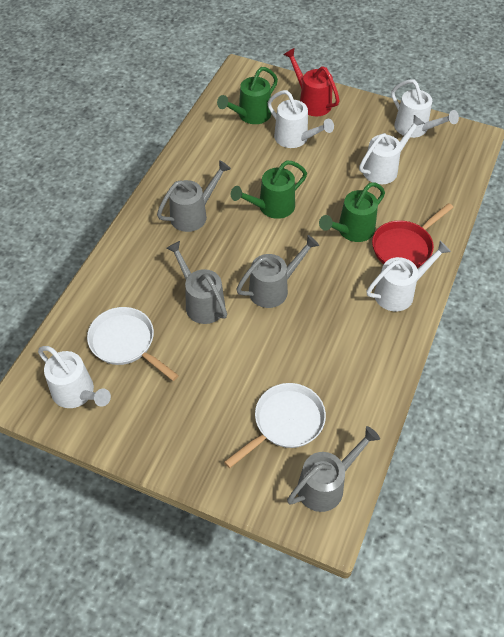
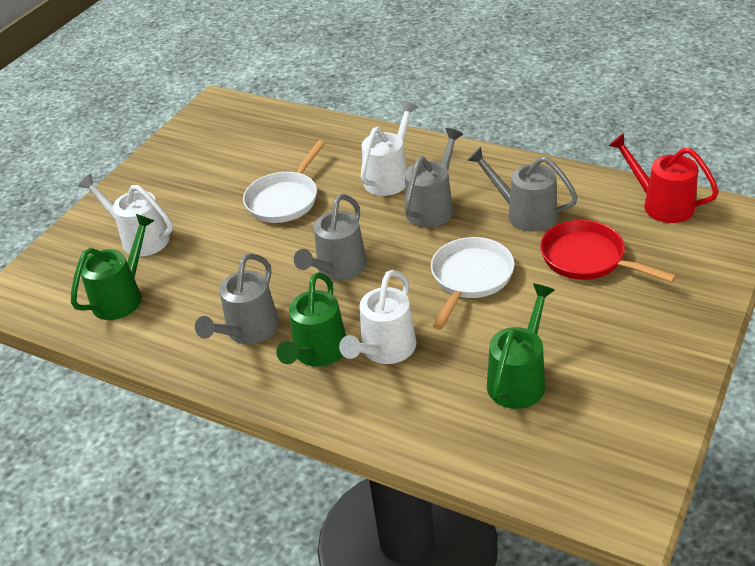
white watering can: [38,346,111,408] [268,90,334,148] [359,115,425,184] [367,241,451,312] [391,80,459,138] = 5 -> [78,174,173,257] [339,270,416,364] [360,101,418,196] = 3

